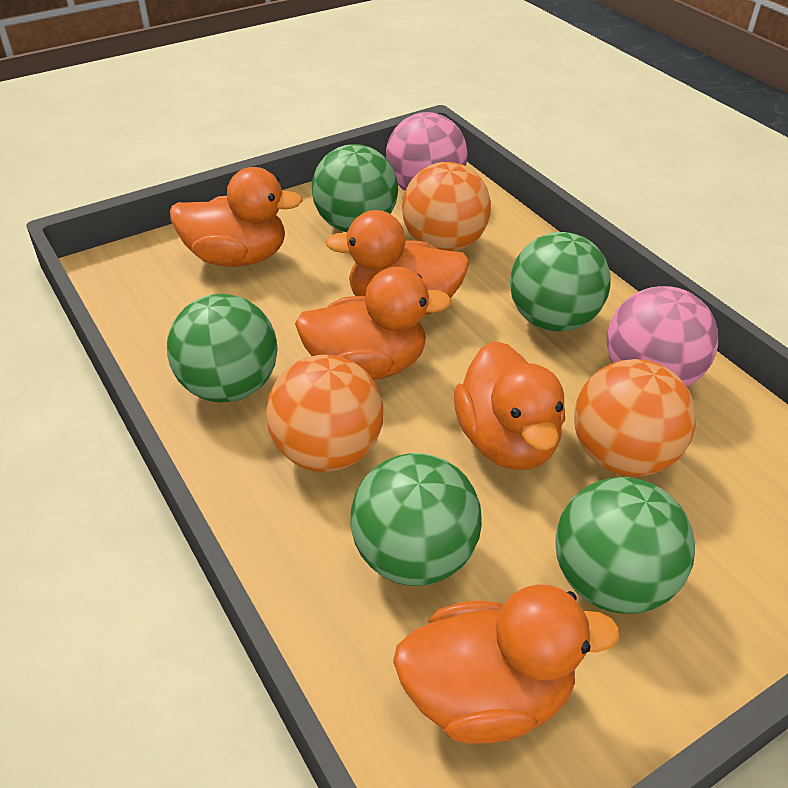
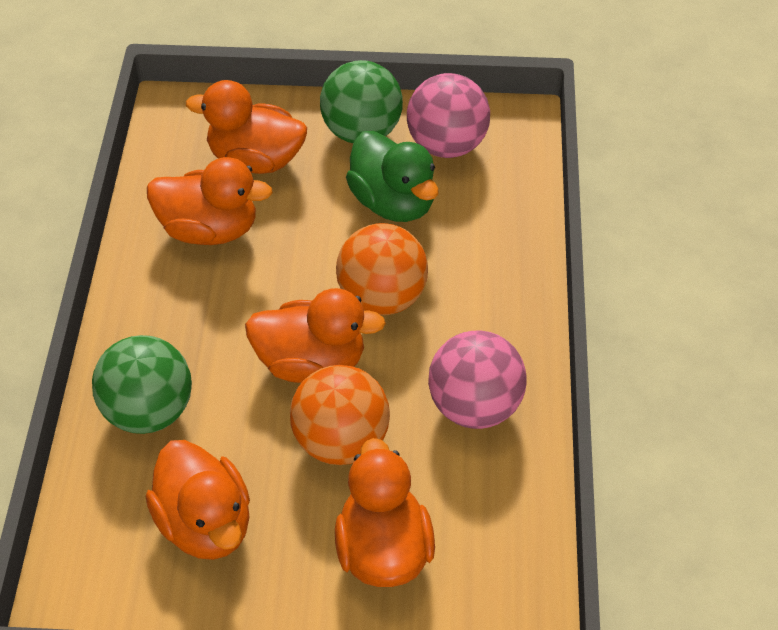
green ball: [167,294,278,402] [312,144,398,232] [350,453,482,586] [510,232,611,332] [555,477,695,614] = 5 -> [92,335,192,434] [320,60,403,143] = 2
green duck: none = 0 -> [346,131,439,222] = 1
orange ball: [266,355,383,472] [402,162,491,252] [574,359,696,477] = 3 -> [290,365,390,465] [336,223,428,316] = 2

